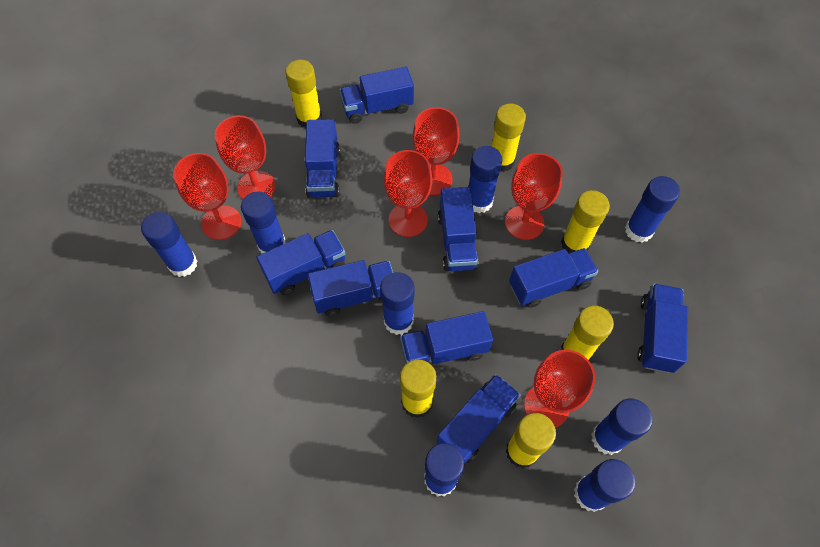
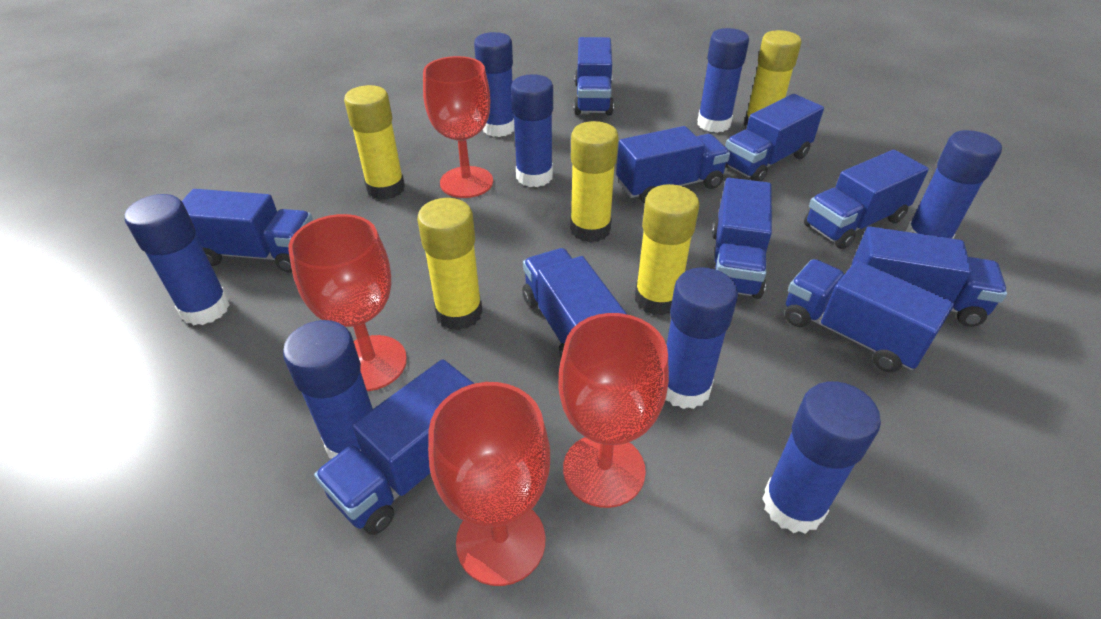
blue truck: [256,230,345,295] [305,119,340,198] [308,260,393,316] [340,67,414,124] [400,311,493,364] [437,374,521,464] [438,187,479,271] [509,248,598,308] [637,284,688,373] = 9 -> [182,189,313,273] [314,359,475,535] [523,248,627,358] [574,37,614,116] [616,126,730,203] [711,178,772,299] [725,94,824,181] [785,259,954,373] [804,150,929,249] [852,226,1007,327] = 10
red goblet: [173,153,241,240] [215,116,276,199] [384,150,432,237] [412,107,460,195] [505,153,563,240] [524,350,595,428] = 6 -> [288,214,407,391] [423,56,493,198] [428,382,550,586] [558,313,669,508] = 4
yellow glue stick: [285,60,322,128] [400,359,437,418] [491,104,526,172] [506,413,556,468] [561,190,610,254] [561,306,614,360] = 6 -> [344,85,405,200] [417,198,483,330] [570,121,619,242] [635,184,699,316] [744,30,802,129] = 5

